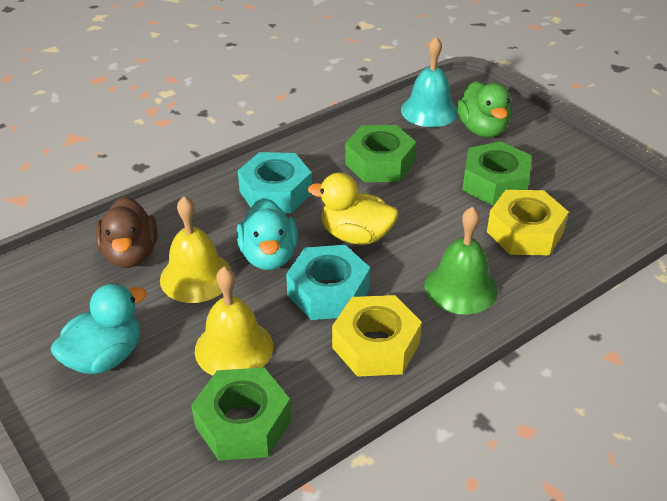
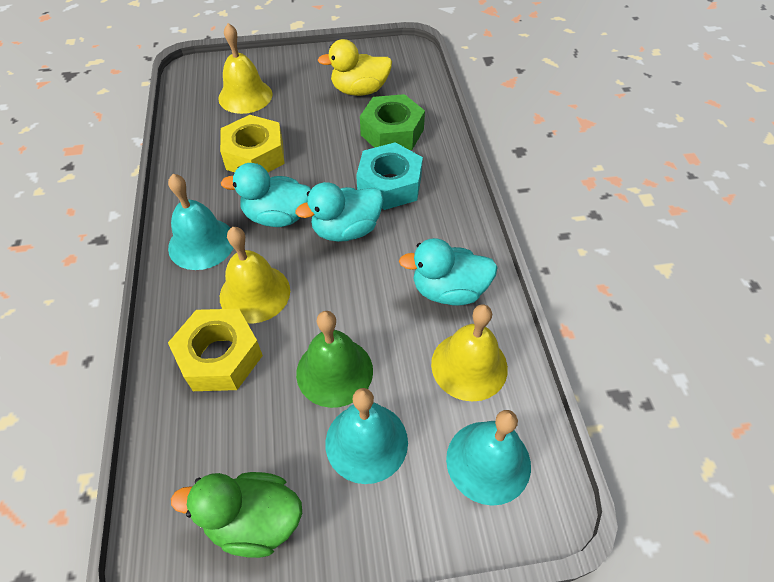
brown duck: [95,196,158,268] = 1 -> none = 0
green nut: [191,367,291,461] [345,125,416,182] [462,141,531,205] = 3 -> [360,94,425,150] = 1
turquoise bell: [401,37,458,127] = 1 -> [168,174,233,270] [325,388,408,484] [446,410,531,506] = 3
turquoise duck: [51,283,147,374] [237,198,298,270] = 2 -> [221,163,311,227] [296,182,383,242] [399,238,498,306] = 3
turquoise nut: [238,152,312,213] [286,245,370,320] = 2 -> [356,142,423,210] = 1
yellow bell: [160,196,231,303] [195,266,273,376] = 2 -> [218,23,272,114] [220,227,290,323] [431,304,508,402] = 3

